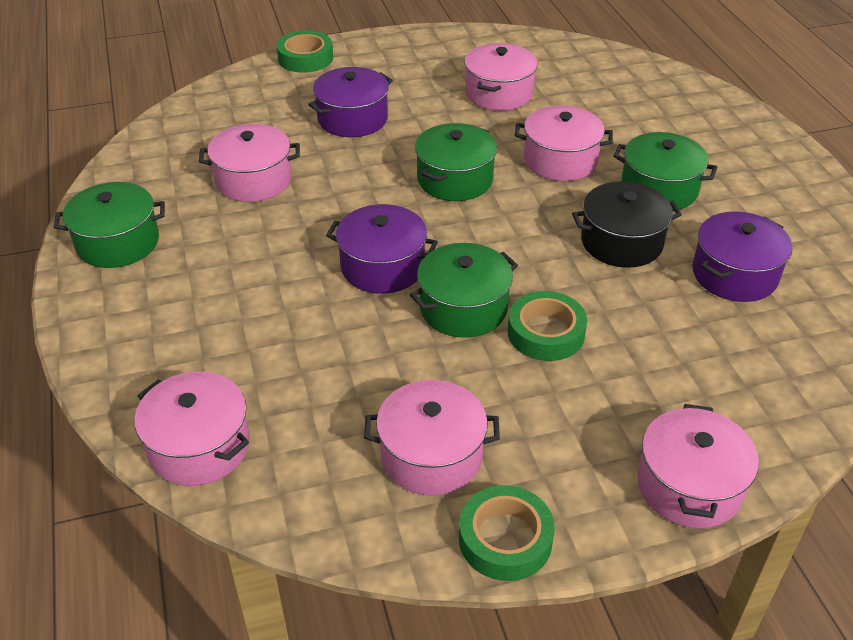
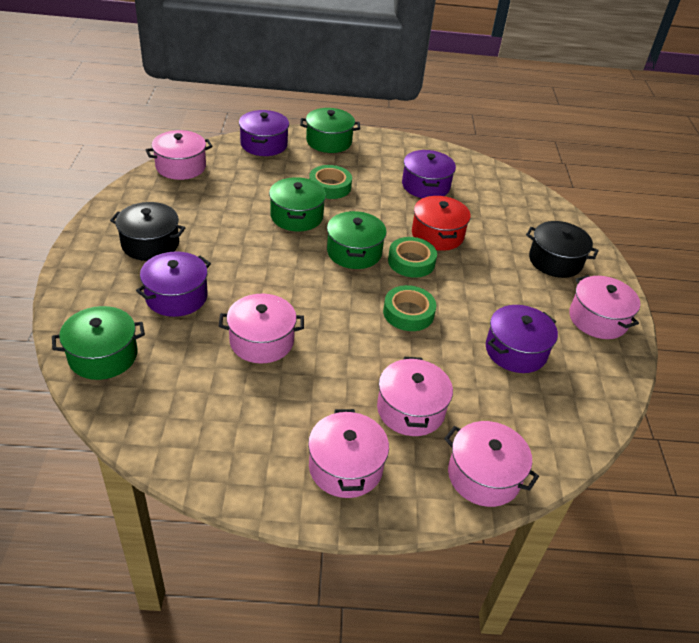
black pot: [572,181,682,268] = 1 -> [110,202,185,261] [526,221,599,278] = 2
purple pot: [308,67,393,137] [326,204,438,294] [692,211,792,302] = 3 -> [136,252,211,317] [239,110,289,156] [402,150,456,198] [486,305,558,373] = 4
red pot: none = 0 -> [412,196,471,251] = 1

